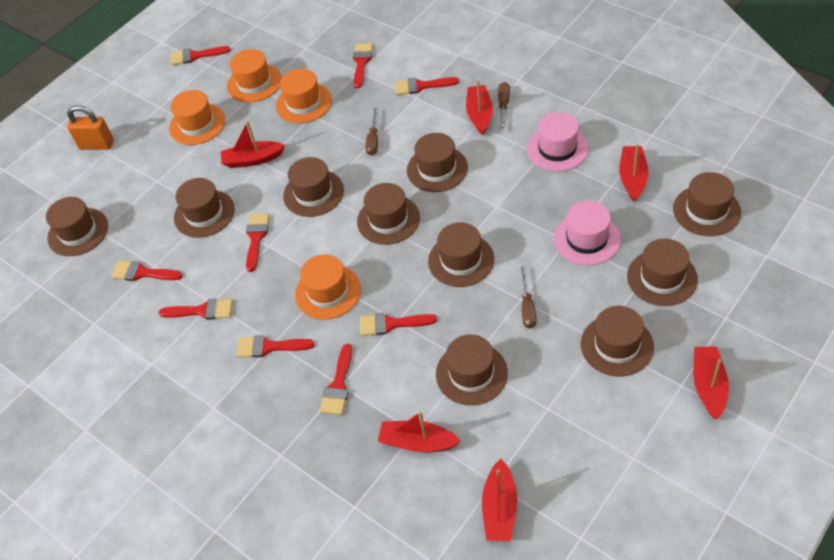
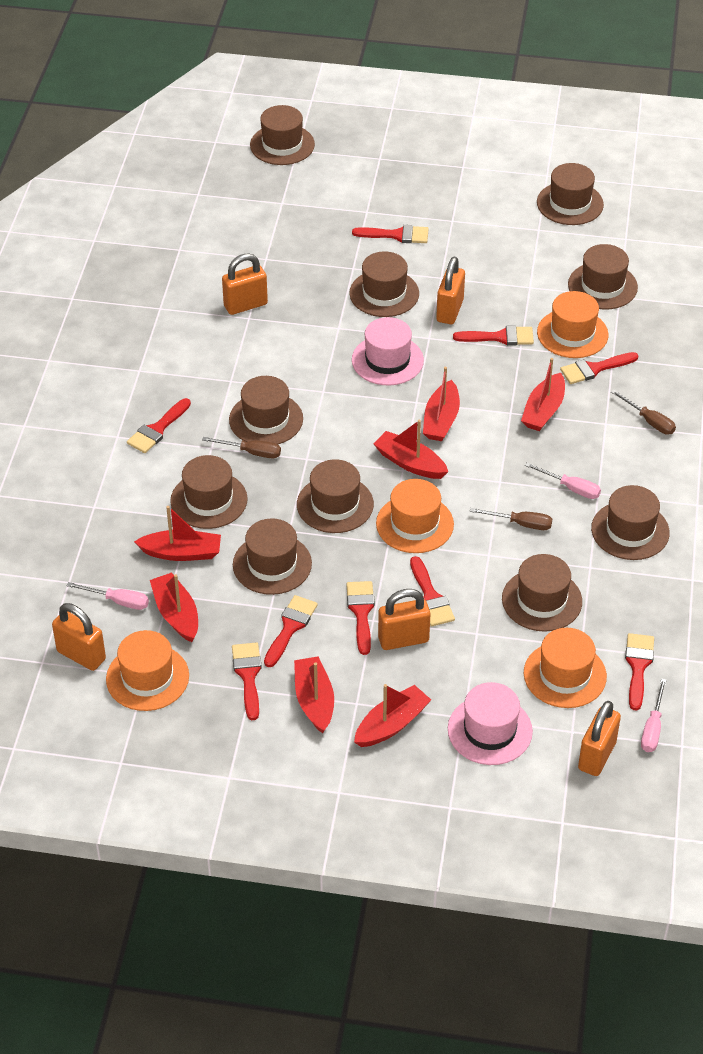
orange padlock: [67,105,114,150] = 1 -> [52,603,106,671] [222,253,268,315] [378,589,430,650] [436,257,465,324] [578,701,621,776] = 5
pink screwdriver: none = 0 -> [66,582,149,610] [525,462,601,499] [641,678,666,752] = 3
red boat: [221,121,285,168] [378,411,461,453] [466,80,493,135] [482,459,518,541] [619,144,649,201] [693,346,729,419] = 6 -> [134,506,221,561] [150,572,198,642] [294,656,334,734] [354,684,431,747] [374,420,448,479] [423,367,460,441] [521,358,565,431] = 7

